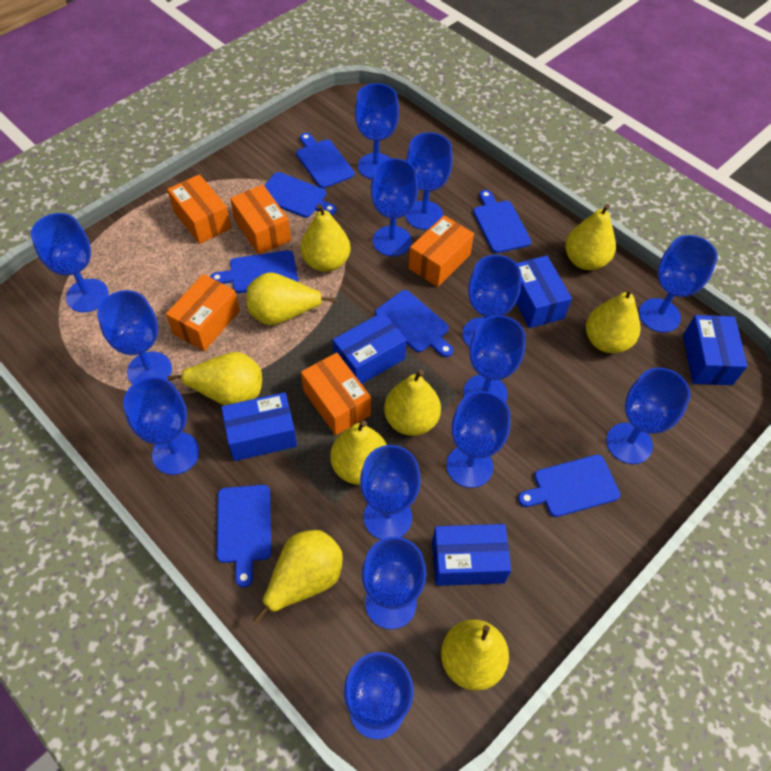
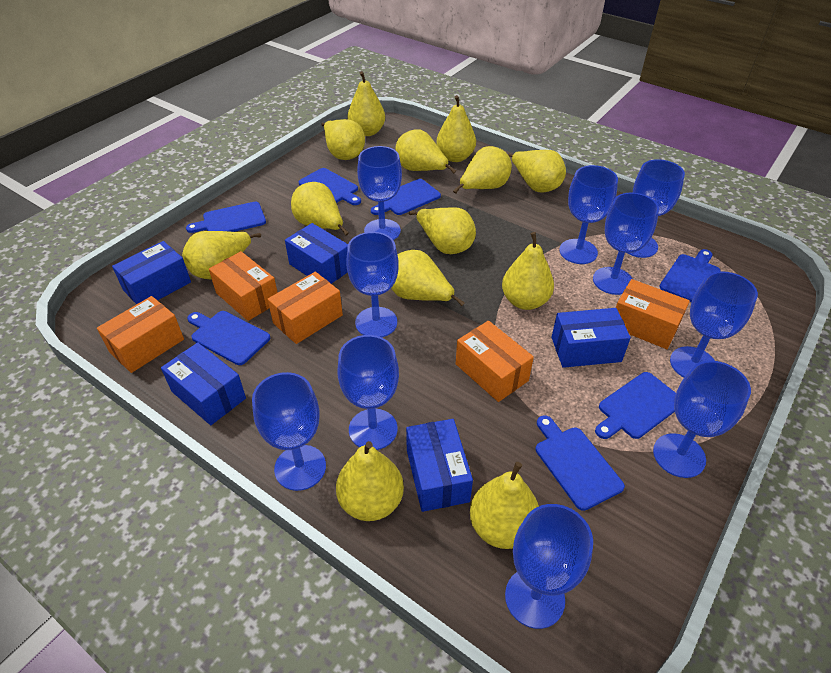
blue goblet: [31,213,109,312] [97,290,172,384] [123,377,200,475] [344,652,414,739] [355,83,399,179] [360,445,421,540] [362,537,426,629] [371,158,418,256] [405,132,453,230] [447,391,511,488] [462,255,522,347] [463,315,526,402] [606,368,690,464] [639,235,718,332] = 14 -> [252,372,326,491] [337,335,399,450] [346,232,399,337] [357,146,402,240] [505,504,593,629] [559,165,618,264] [593,193,659,295] [627,159,685,258] [653,360,751,478] [670,271,758,377] = 10
yellow pear: [167,352,262,405] [247,272,336,325] [253,530,343,624] [300,204,350,272] [330,421,387,485] [384,370,441,436] [441,619,509,691] [565,204,616,270] [586,287,640,353] = 9 -> [182,231,261,280] [291,182,349,236] [321,119,365,160] [336,441,404,521] [348,71,385,136] [392,250,465,306] [395,129,456,174] [409,207,476,254] [436,95,476,162] [453,146,512,194] [470,462,539,549] [502,232,554,310] [508,150,566,192] = 13

